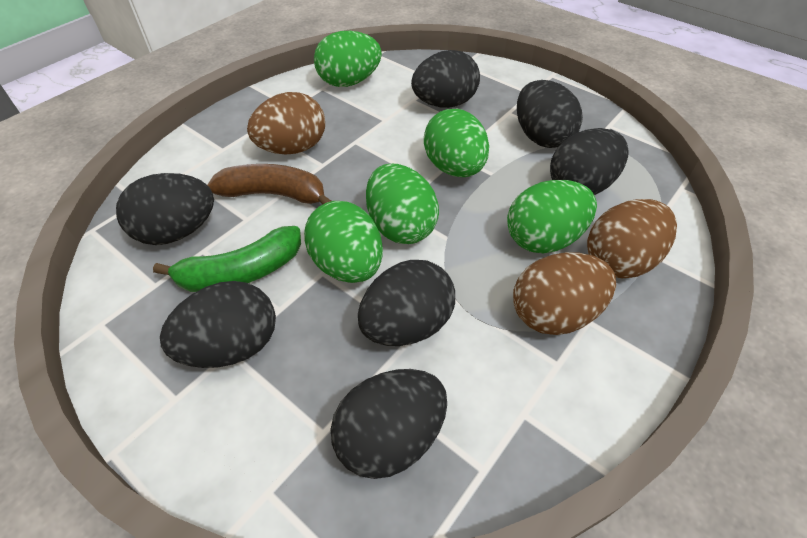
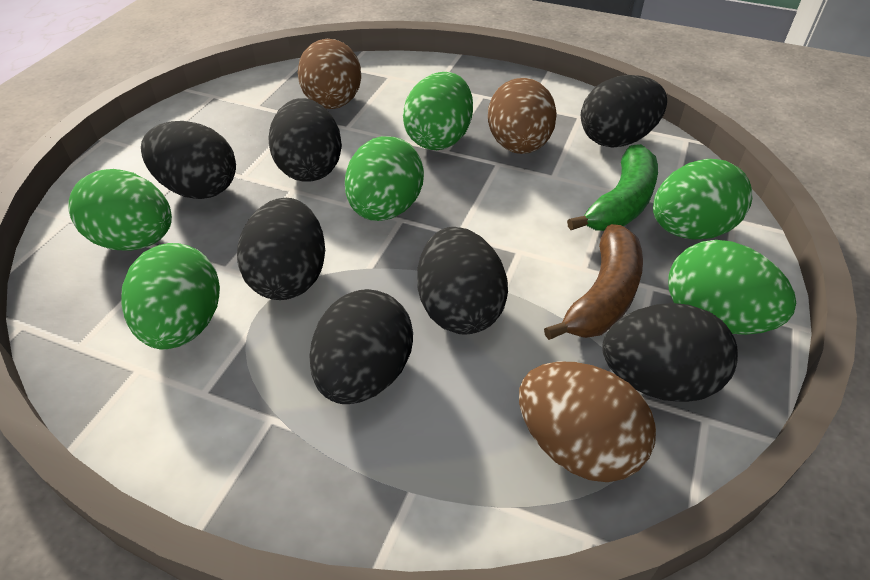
green egg: [304,201,383,283] [314,31,382,87] [366,164,439,244] [424,109,489,177] [507,180,597,253] = 5 -> [68,169,172,251] [121,243,220,349] [345,136,424,221] [403,72,473,150] [653,159,752,240] [668,240,796,335] = 6

